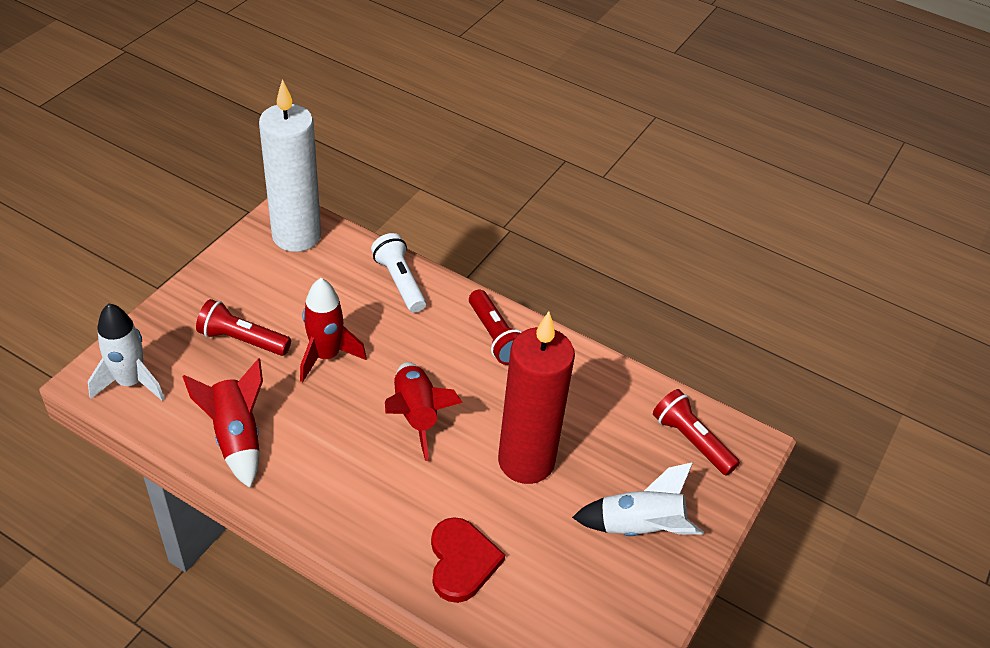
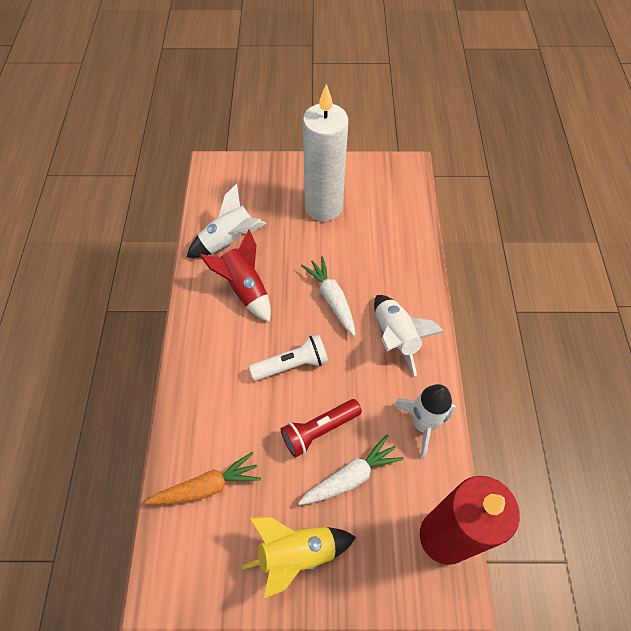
orange carrot: none = 0 -> [145,452,261,505] = 1
red flashlight: [196,299,291,356] [469,290,522,365] [653,389,740,476] = 3 -> [281,399,362,458] = 1
red heart: [431,517,505,603] = 1 -> none = 0
red rocket: [182,358,263,488] [300,278,367,382] [385,362,463,461] = 3 -> [199,229,271,322] = 1
white carrot: none = 0 -> [298,435,403,505] [301,256,356,336] = 2
white rocket: [88,303,165,401] [572,462,704,536] = 2 -> [186,184,266,258] [374,295,444,376] [393,384,456,459] = 3
yellow rocket: none = 0 -> [242,517,356,598] = 1

